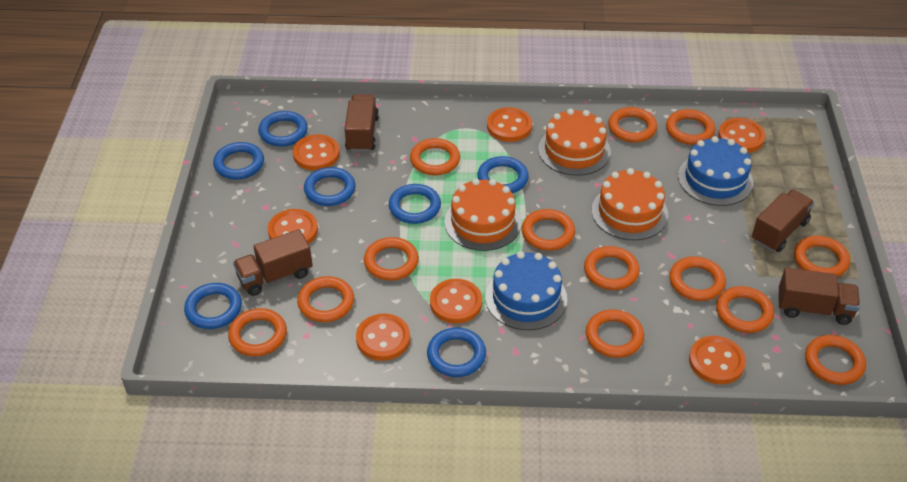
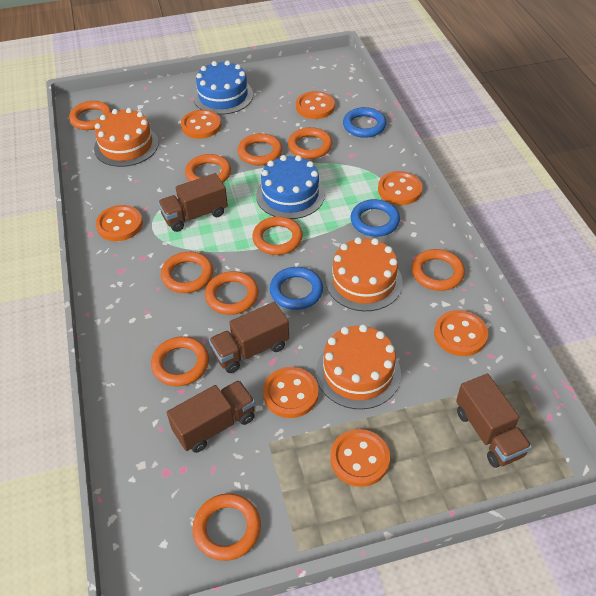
blue ring: [184,283,242,329] [213,142,264,179] [258,111,308,147] [304,167,355,206] [389,184,441,224] [427,327,486,377] [478,156,529,193] = 7 -> [270,267,323,310] [343,107,386,138] [351,199,400,237] = 3
orange ring: [228,308,287,357] [297,276,354,322] [364,237,419,281] [410,138,460,175] [522,209,575,251] [584,246,640,290] [586,309,644,358] [608,107,657,143] [666,109,715,145] [669,256,726,301] [716,286,774,333] [794,236,850,277] [805,335,866,385] = 13 -> [69,101,112,130] [151,336,209,386] [161,252,213,293] [185,154,231,183] [192,493,261,561] [205,271,259,315] [238,133,282,165] [252,216,303,255] [288,127,332,159] [412,249,465,291] = 10

